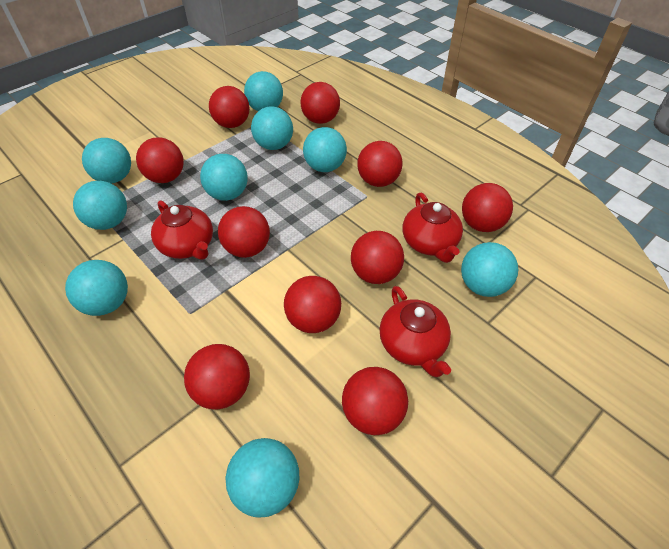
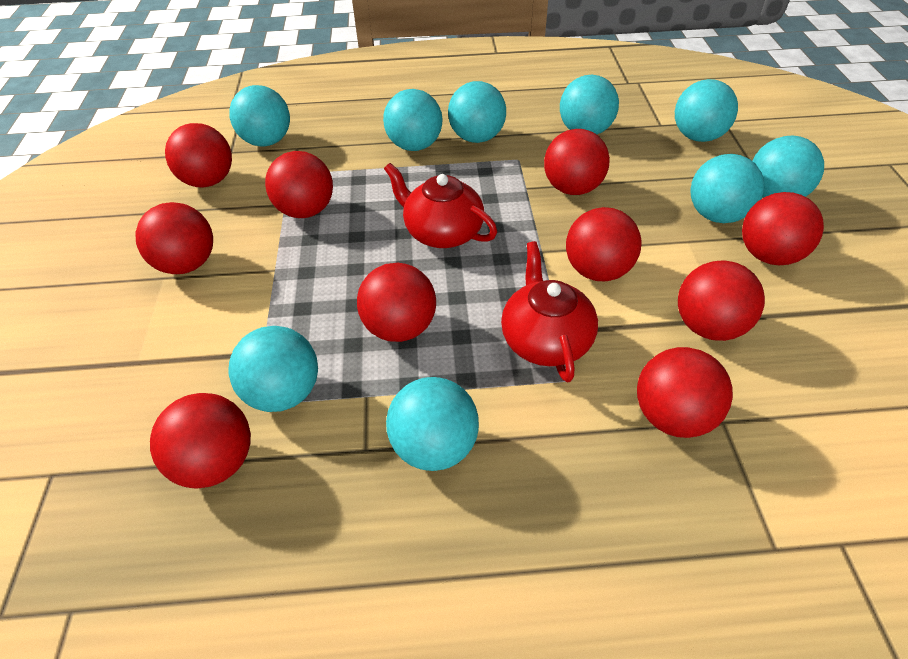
red teapot: [151,200,213,260] [379,286,451,377] [403,192,463,263] = 3 -> [384,163,497,248] [501,241,598,382] = 2

